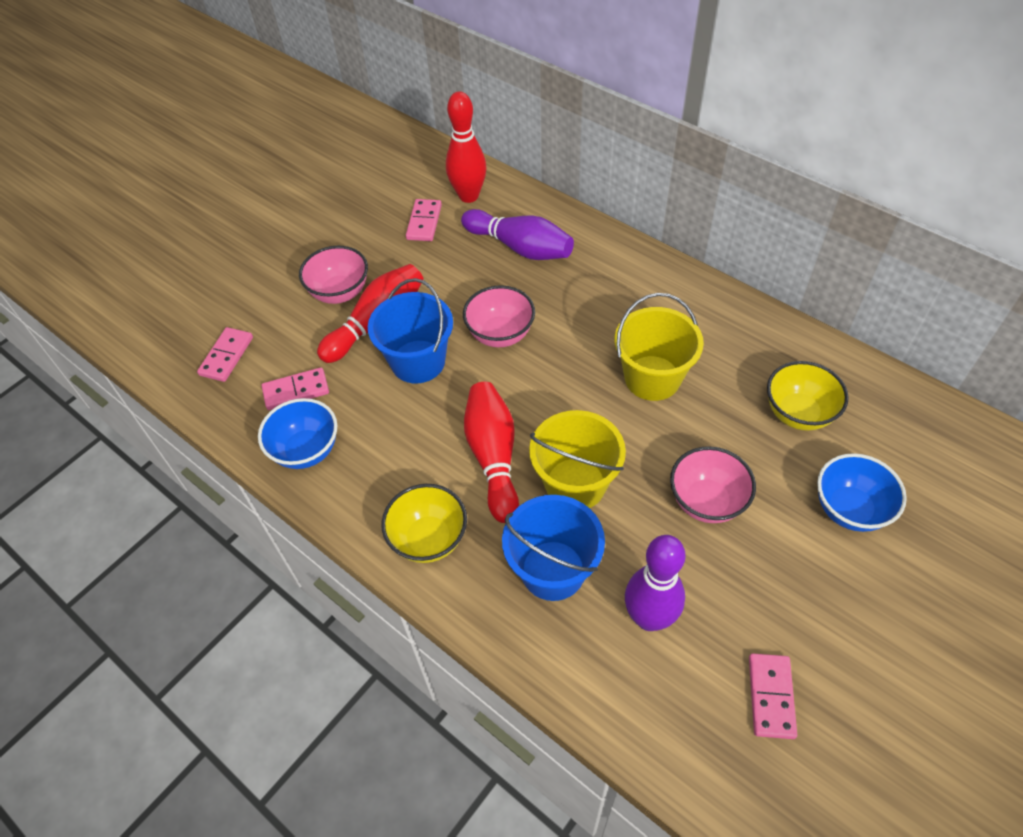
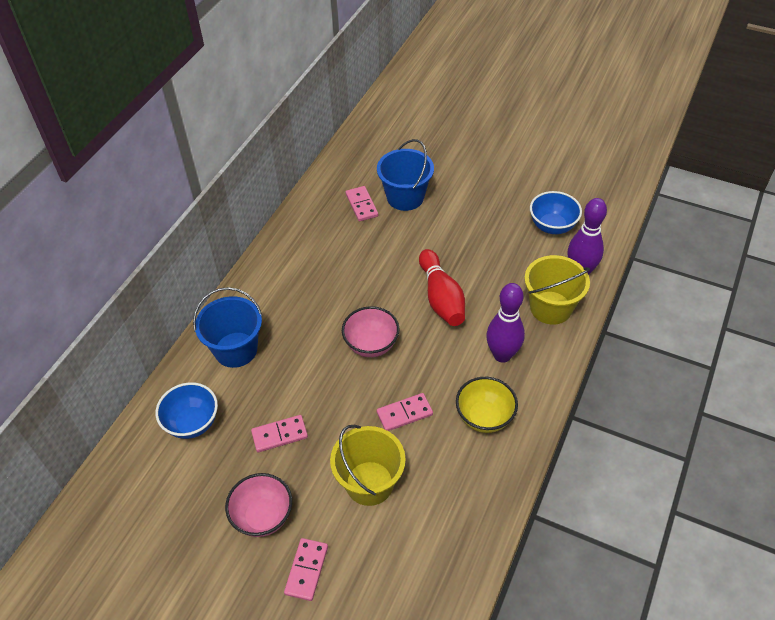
pink bowl: [299,246,368,304] [463,285,535,347] [670,446,756,523] = 3 -> [225,473,292,537] [342,306,399,357] = 2
red bowling pin: [317,264,424,363] [446,91,487,203] [464,382,519,523] = 3 -> [419,249,465,326] = 1
yellow bowl: [381,484,467,563] [767,361,849,431] = 2 -> [456,377,518,433] = 1

